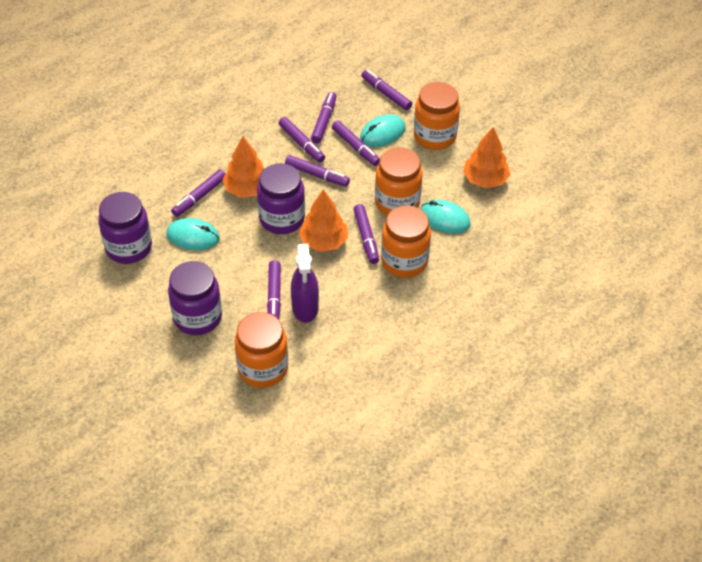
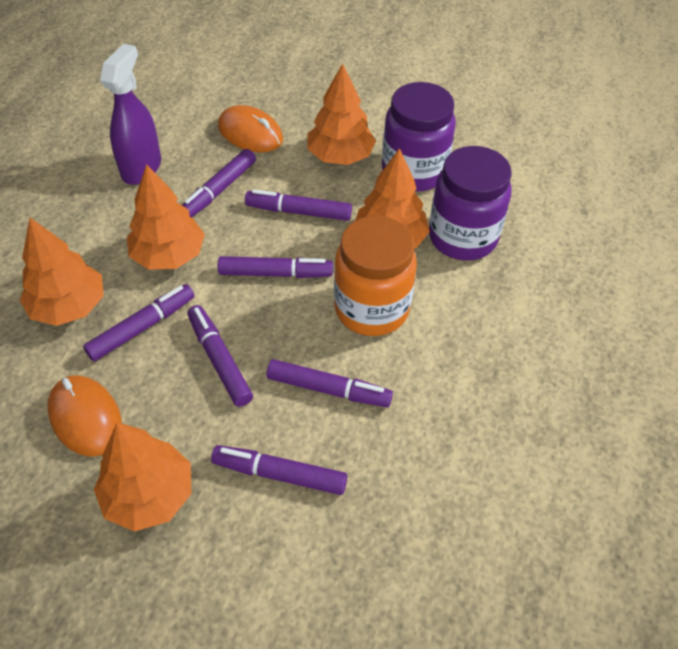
orange jar: [234,312,288,388] [375,147,423,215] [381,205,431,278] [414,82,460,150] = 4 -> [334,216,417,336] = 1
orange mouse: none = 0 -> [47,375,122,457] [218,105,283,152] = 2
orange tree: [222,136,264,198] [299,190,348,252] [463,127,510,188] = 3 -> [20,218,104,326] [94,422,192,532] [127,164,205,270] [308,63,376,165] [355,148,430,249] = 5
purple jar: [98,192,152,264] [168,261,222,335] [257,163,305,234] = 3 -> [382,82,456,192] [429,146,512,261] = 2
purple marker: [171,169,225,217] [267,260,281,319] [279,117,325,163] [285,155,350,187] [311,92,337,143] [332,120,380,166] [354,204,379,264] [361,70,412,110] = 8 -> [83,284,194,361] [182,149,256,218] [187,305,253,407] [211,445,348,495] [218,256,333,278] [245,189,352,221] [266,359,393,407] = 7
turquoise mouse: [166,218,220,250] [360,114,406,147] [421,200,471,234] = 3 -> none = 0

